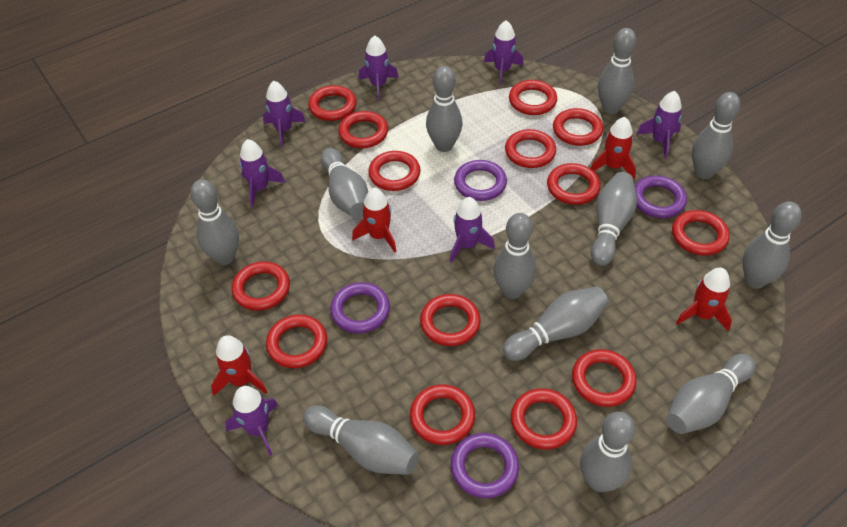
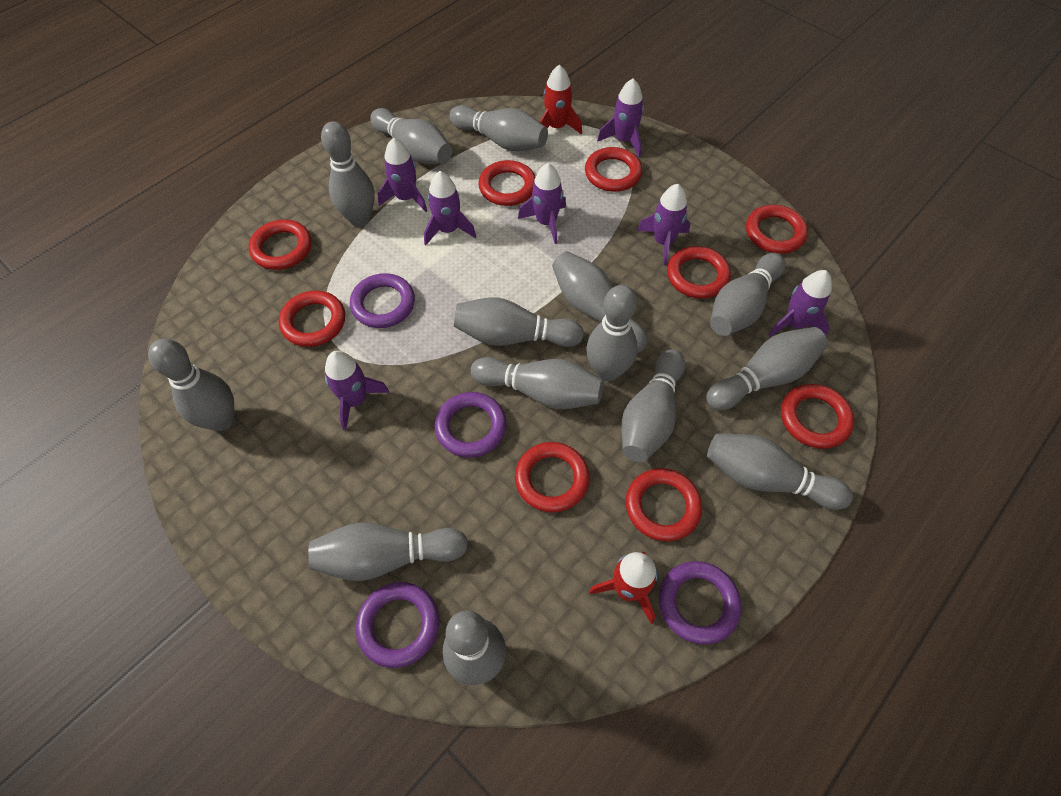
grey bowling pin: [190,179,239,265] [303,405,419,475] [321,148,368,218] [426,66,463,152] [493,213,536,299] [502,287,609,361] [580,412,635,492] [591,172,637,266] [598,28,636,114] [666,354,755,434] [692,92,740,179] [742,201,802,288] = 12 -> [148,339,234,431] [308,522,468,581] [321,121,375,227] [370,108,452,164] [443,611,506,685] [449,105,548,151] [454,297,584,347] [471,357,604,409] [552,251,648,353] [586,285,638,381] [622,349,685,462] [706,327,828,410] [707,433,853,510] [710,253,785,336] = 14
red ring: [232,262,290,311] [266,314,327,368] [308,85,357,121] [338,111,388,148] [368,151,421,191] [410,384,475,445] [420,294,481,346] [505,129,556,168] [509,80,557,115] [511,388,577,450] [547,163,601,205] [553,108,603,146] [572,349,637,407] [672,210,730,256] = 14 -> [249,220,311,270] [278,291,345,347] [479,160,535,206] [515,442,589,513] [585,147,642,192] [626,468,702,541] [667,246,731,299] [746,205,808,254] [781,384,854,449] = 9
red rocket: [211,335,267,396] [352,188,397,252] [591,117,636,179] [676,268,732,331] = 4 -> [540,65,582,135] [589,552,658,624] = 2

